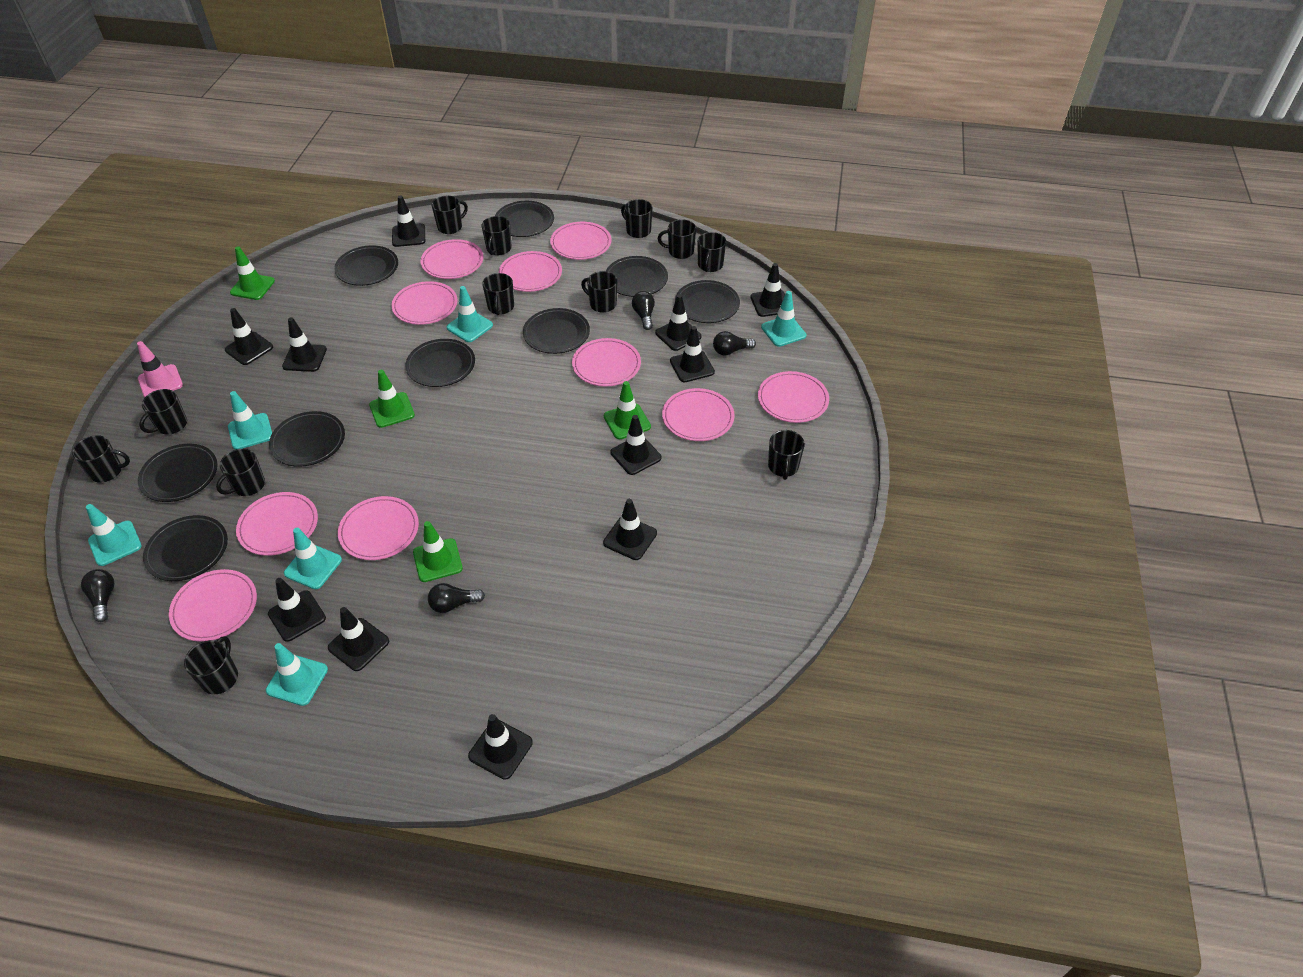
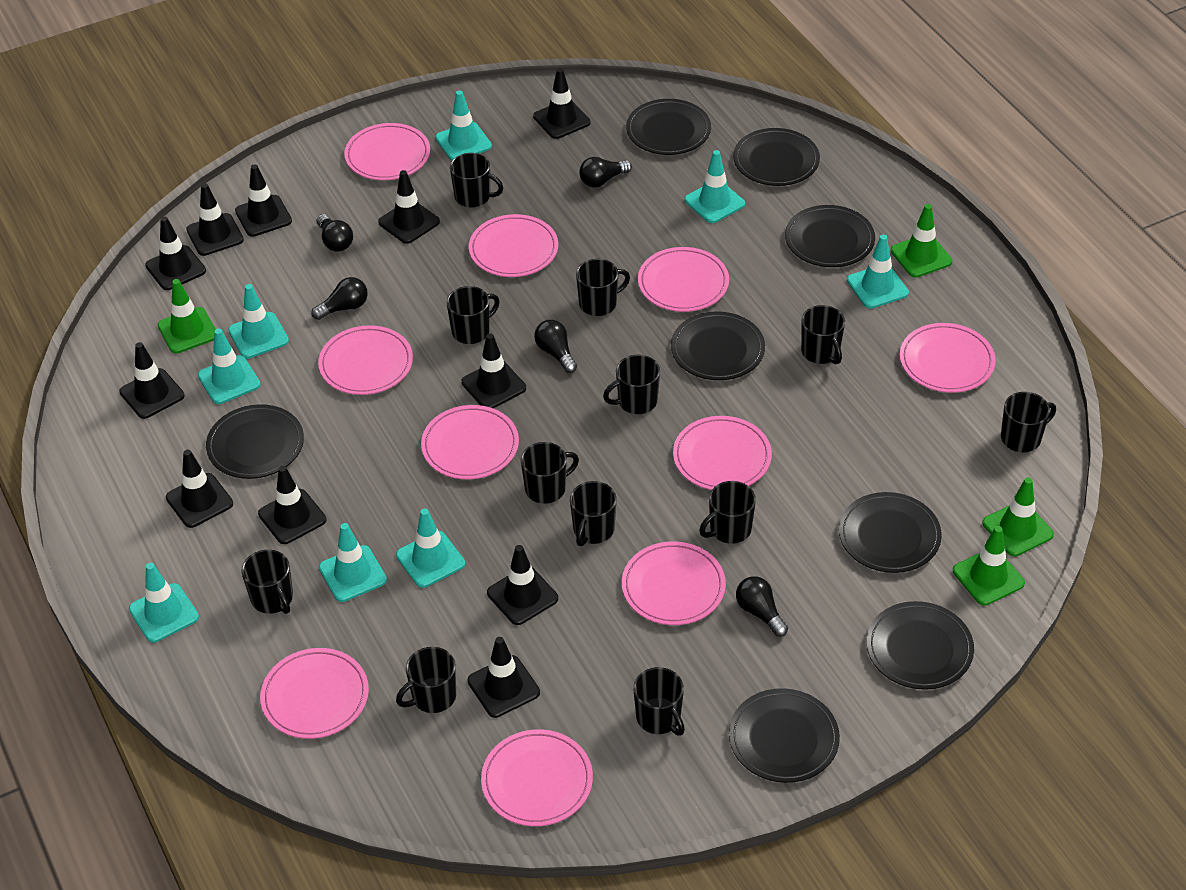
black light bulb: [81,569,114,622] [428,583,485,613] [632,291,655,330] [713,331,756,355] = 4 -> [311,277,368,320] [317,214,353,252] [534,320,577,373] [579,157,632,188] [736,576,788,637] = 5
black plate: [138,444,218,502] [143,515,228,581] [269,411,345,467] [334,245,398,286] [405,339,475,387] [495,201,554,237] [523,308,590,354] [606,256,668,297] [675,280,740,323] = 9 -> [206,404,304,479] [626,99,711,155] [671,311,765,380] [729,688,840,783] [733,128,820,186] [785,205,875,267] [839,492,942,573] [867,601,974,690] = 8
pink traffic cone: [137,341,183,397] = 1 -> none = 0
turquoise traffic cone: [86,504,142,566] [228,391,272,450] [266,643,328,706] [284,528,342,589] [447,286,493,342] [761,291,806,347] = 6 -> [129,563,199,643] [198,329,260,404] [228,284,289,359] [319,523,387,602] [396,508,465,588] [435,90,492,161] [684,150,745,223] [847,235,909,309] = 8

